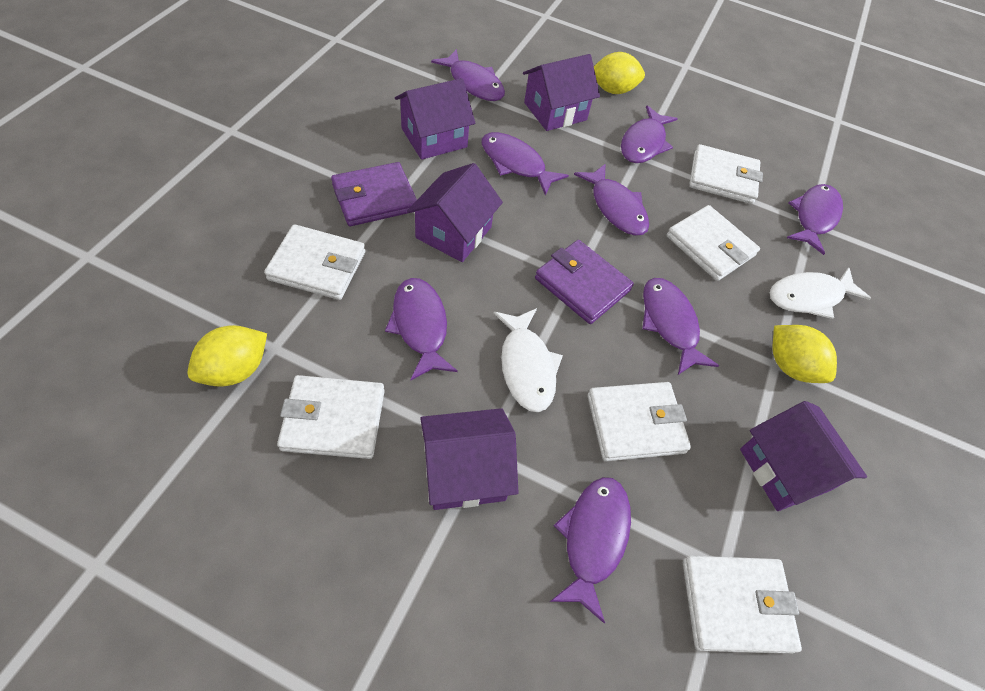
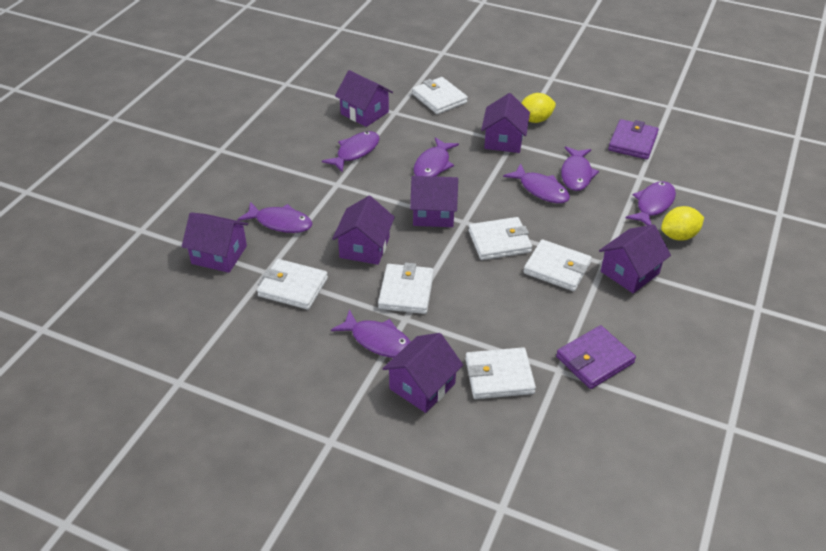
purple fish: [385,278,458,380] [431,49,505,101] [481,132,569,195] [550,477,631,623] [574,164,649,236] [621,105,678,163] [642,278,719,375] [787,184,843,255] = 8 -> [237,202,312,233] [322,131,380,172] [331,309,411,358] [414,137,459,177] [503,164,570,203] [561,146,599,191] [626,181,676,225] = 7
purple house: [395,78,475,160] [407,163,503,262] [420,408,518,510] [523,54,600,131] [740,401,867,511] = 5 -> [182,213,248,273] [332,196,395,265] [335,70,393,127] [382,333,463,413] [410,176,458,227] [481,93,530,153] [599,224,671,293] = 7
white fish: [494,308,563,412] [770,267,871,319] = 2 -> none = 0
yellow lemon: [187,325,267,387] [594,52,645,94] [773,325,837,383] = 3 -> [521,93,556,123] [661,206,704,240] = 2

